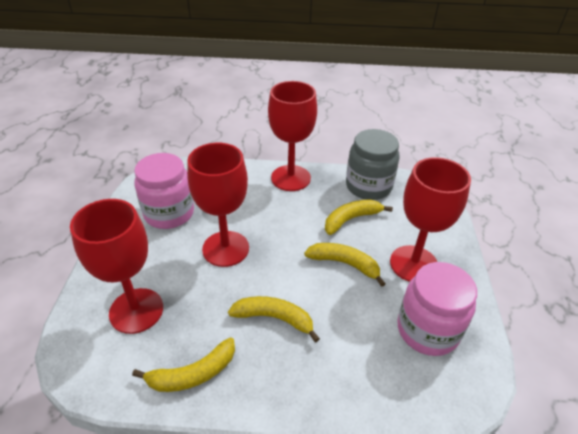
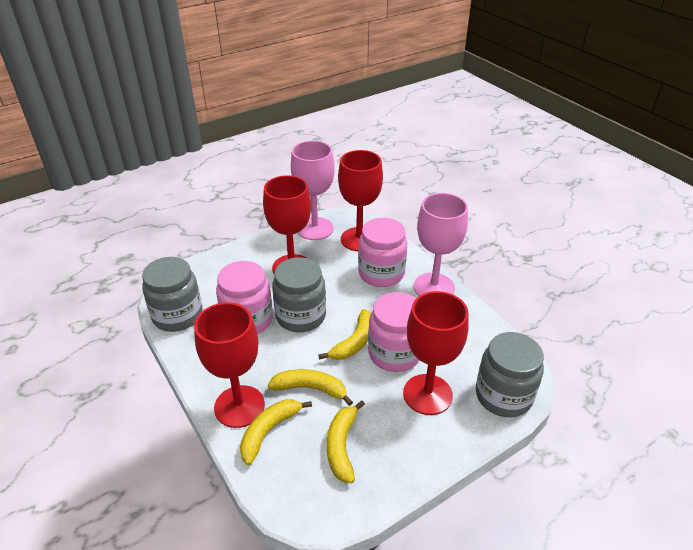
grey jar: [346,129,400,200] = 1 -> [142,257,202,332] [272,257,326,332] [476,332,544,417] = 3
pink goblet: none = 0 -> [291,141,335,240] [414,193,468,296] = 2
pink jar: [134,153,194,229] [397,262,477,356] = 2 -> [216,261,273,334] [358,218,408,287] [368,292,419,372] = 3

